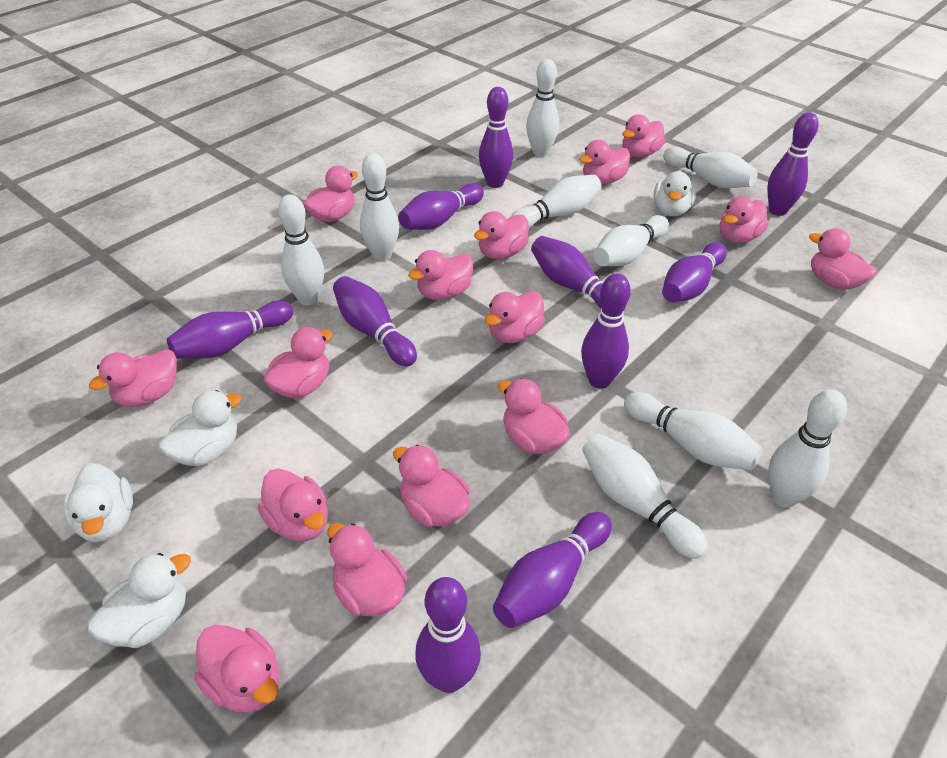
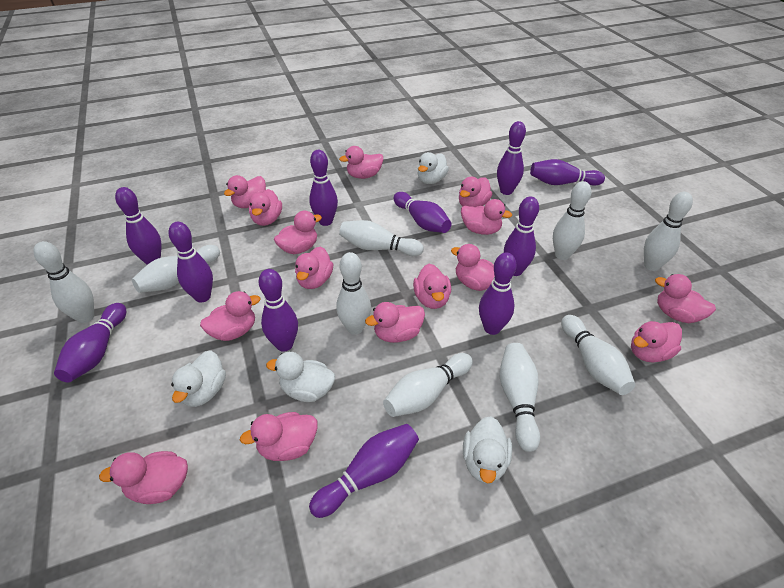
purple bowling pin: [167,301,293,359] [333,276,417,366] [398,183,484,230] [415,577,481,693] [479,87,513,188] [493,512,612,628] [531,236,626,311] [581,273,631,389] [662,242,727,303] [767,112,819,216] = 10 -> [54,303,126,382] [115,187,161,265] [169,222,213,303] [259,269,298,352] [309,150,338,226] [309,424,419,518] [394,192,452,233] [479,253,517,335] [497,121,526,195] [504,196,539,276] [530,159,605,186] = 11

